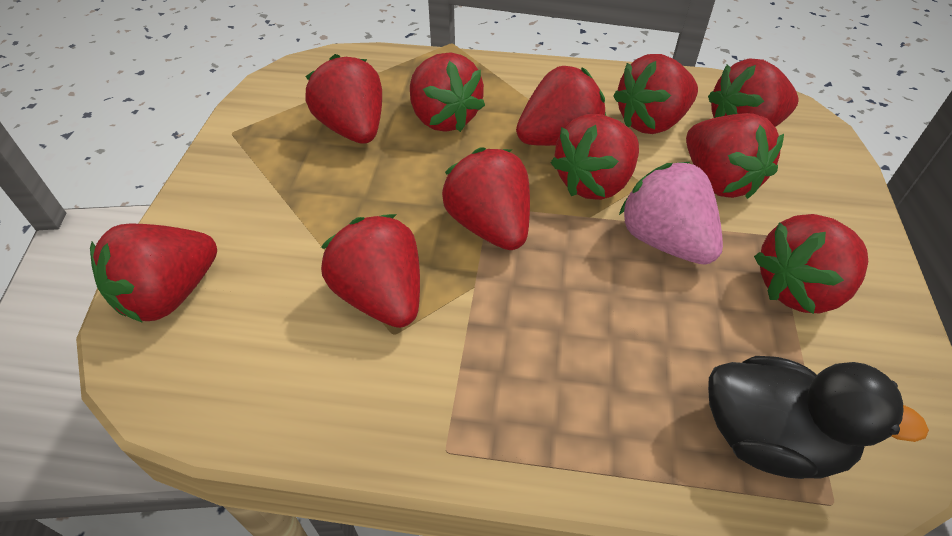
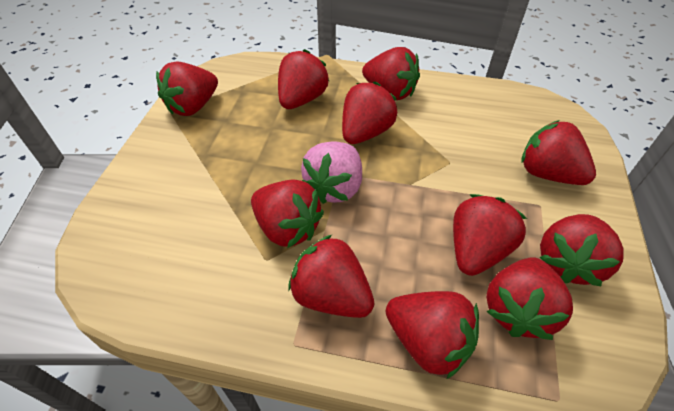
black duck: [708,356,929,479] = 1 -> none = 0

